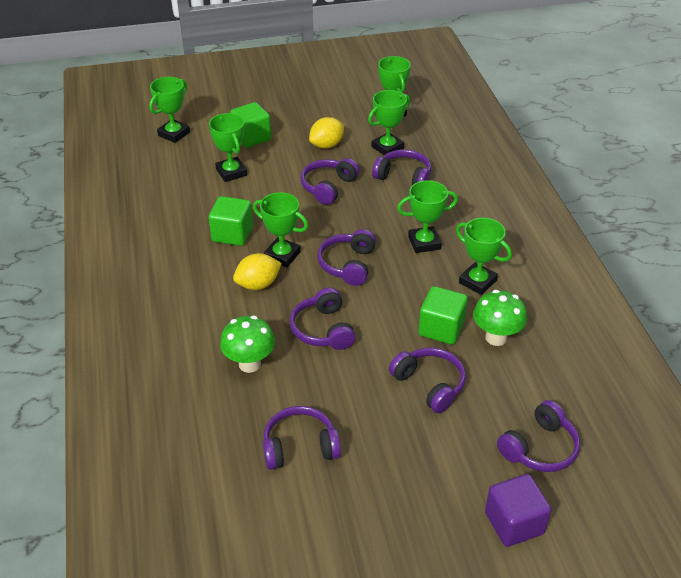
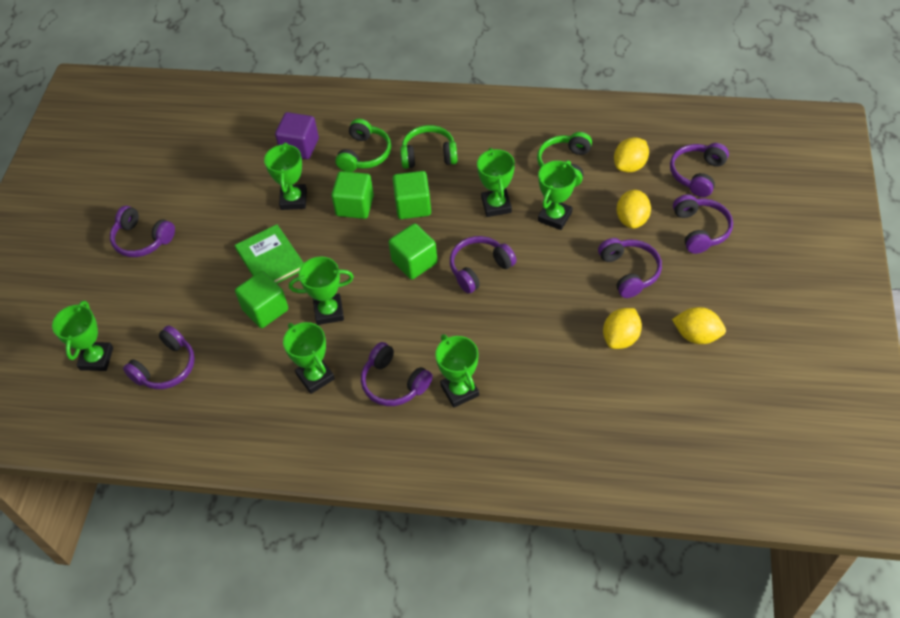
green book: none = 0 -> [235,224,304,283] = 1
green cube: [209,196,253,246] [230,102,271,148] [418,286,468,345] = 3 -> [235,271,288,328] [331,171,374,219] [389,223,438,279] [392,171,431,219] = 4
green headphones: none = 0 -> [335,119,391,172] [400,125,458,169] [537,132,592,187] = 3
green mushroom: [220,316,275,373] [473,290,527,346] = 2 -> none = 0
yellow lemon: [233,253,282,290] [309,117,344,149] = 2 -> [603,308,642,349] [614,137,649,173] [616,189,651,229] [672,307,726,344] = 4

